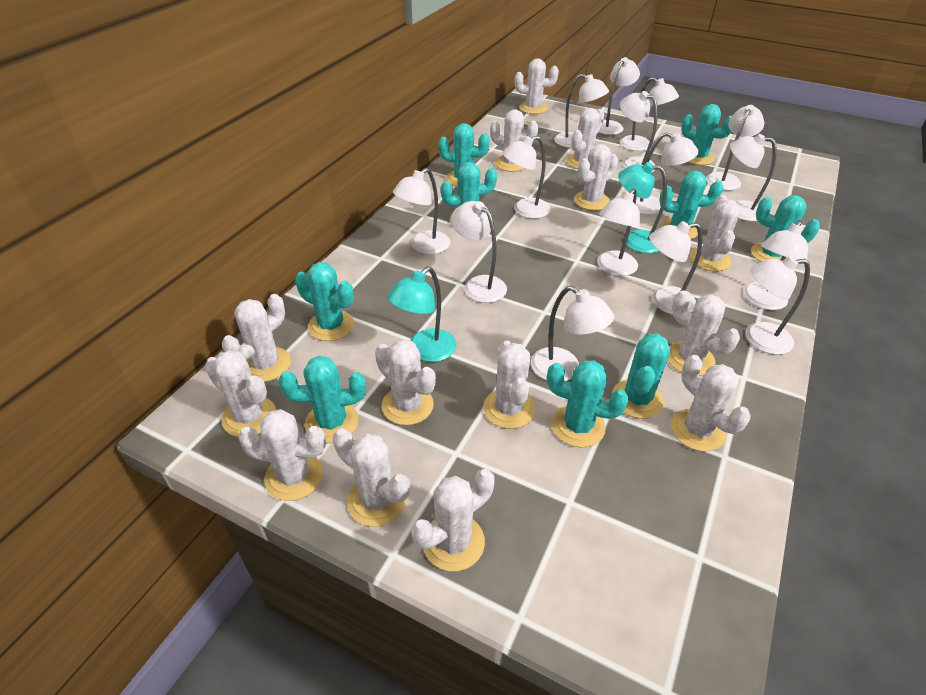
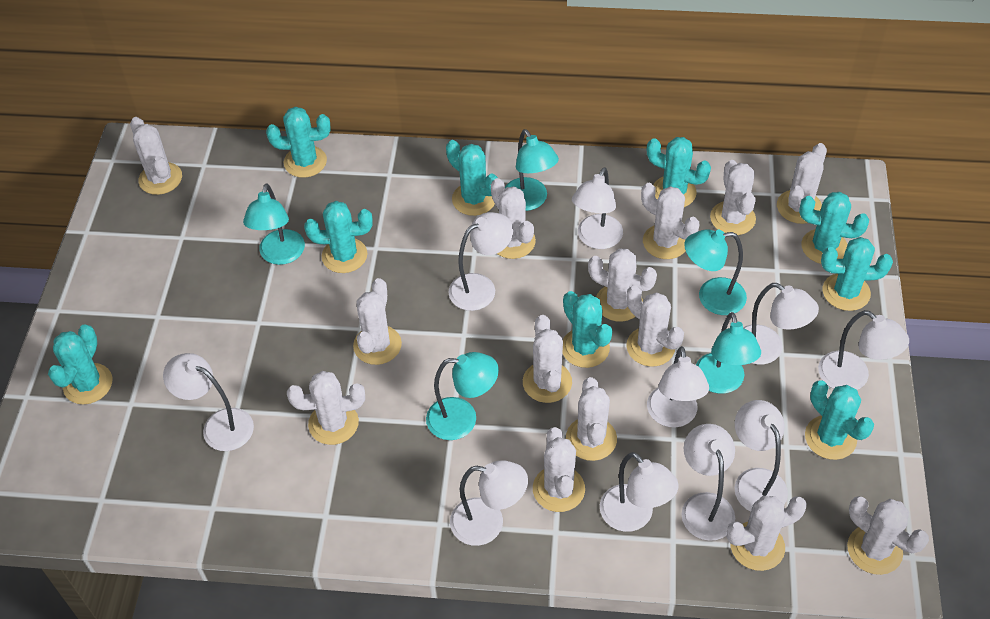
turquoise lamp: [387,267,456,362] [618,162,667,253] = 2 -> [243,184,305,265] [426,352,499,440] [505,129,559,211] [684,229,747,315] [696,312,761,394] = 5
white lamp: [393,168,450,254] [451,201,507,303] [502,136,550,219] [531,286,614,381] [554,74,609,148] [597,188,640,276] [599,57,640,135] [620,77,679,151] [620,91,657,172] [636,132,699,214] [649,221,702,314] [706,105,764,191] [730,134,776,221] [743,220,808,310] [746,256,810,355] = 15 -> [163,353,254,451] [448,212,513,311] [450,460,528,546] [572,167,623,249] [600,452,679,532] [647,346,709,427] [681,424,735,541] [735,400,788,512] [743,283,819,365] [818,310,909,390] = 10

